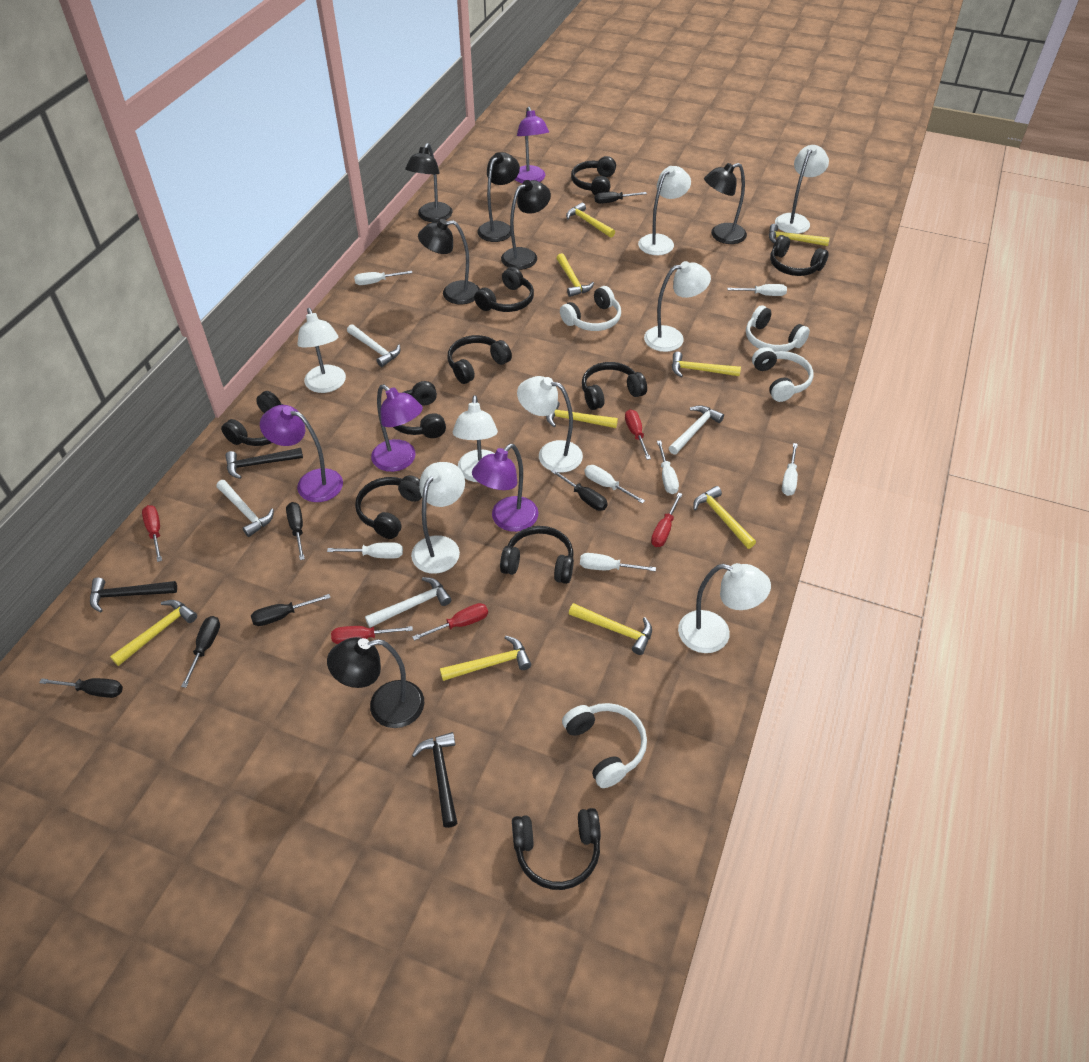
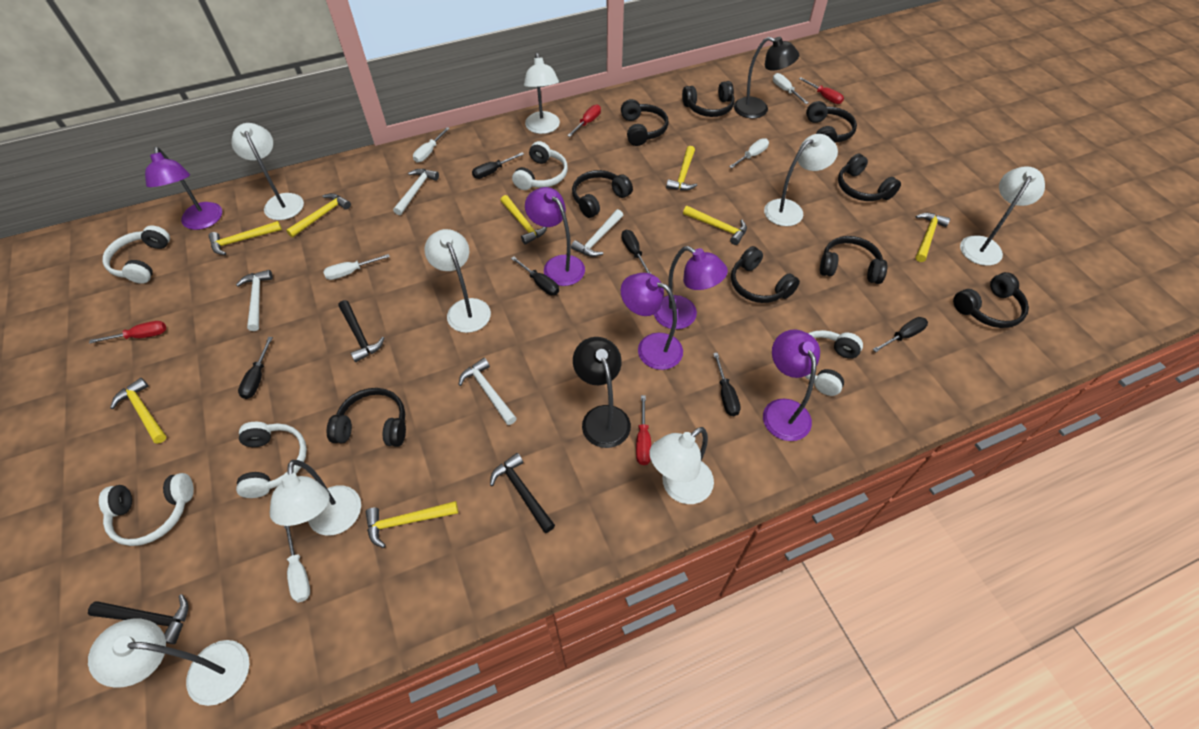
black headphones: [221,391,283,446] [355,475,422,539] [393,381,446,438] [447,335,512,384] [474,267,534,312] [500,526,574,584] [512,808,601,890] [571,156,616,195] [582,362,647,410] [770,235,829,276] = 10 -> [327,388,406,447] [572,170,633,218] [621,99,669,146] [682,81,735,117] [731,246,800,303] [806,101,857,143] [820,236,887,284] [838,153,901,201] [953,272,1029,328] = 9
black lamp: [327,637,424,728] [405,143,452,222] [418,219,480,304] [477,152,520,242] [501,180,551,270] [704,163,747,244] = 6 -> [573,337,631,448] [734,37,799,118] = 2
purple lamp: [260,405,343,502] [371,384,423,472] [472,444,538,532] [515,107,549,183] = 4 -> [145,147,222,230] [525,187,585,286] [621,273,683,370] [654,246,728,329] [763,329,820,441] = 5
red screwdriver: [142,505,162,562] [331,626,413,644] [412,603,488,641] [625,409,651,460] [651,493,682,547] = 5 -> [89,321,166,344] [567,105,601,137] [636,395,651,465] [799,77,844,104] = 4
white headphones: [560,286,621,331] [562,703,647,788] [746,305,810,352] [752,347,813,402] = 4 -> [99,473,194,546] [103,225,170,284] [236,422,307,498] [512,141,568,190] [804,330,863,396] = 5
white screwdriver: [327,542,403,559] [354,271,412,285] [580,553,656,571] [585,465,645,504] [657,441,679,494] [727,284,787,296] [782,443,798,496] = 7 -> [284,526,310,603] [323,254,390,280] [413,127,450,162] [729,138,769,168] [773,73,808,104] = 5
yellow hammer: [110,600,197,666] [440,636,531,681] [546,401,618,428] [556,253,594,297] [566,202,615,238] [569,603,652,655] [672,352,741,377] [693,486,756,549] [769,224,830,246] = 9 -> [110,378,167,444] [208,221,282,255] [286,193,351,238] [366,501,458,548] [500,195,547,245] [666,146,697,191] [683,206,747,245] [916,213,950,262] = 8

